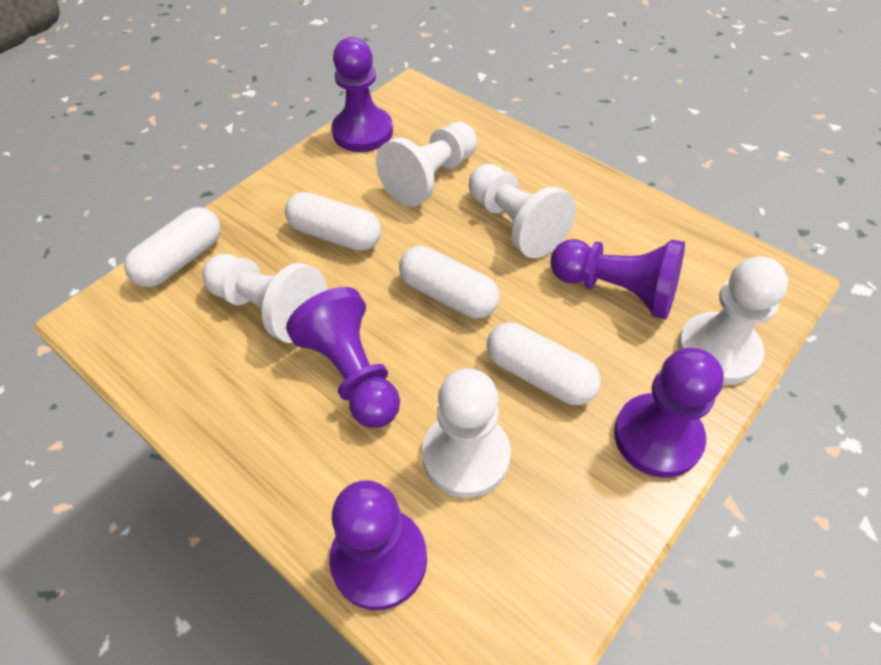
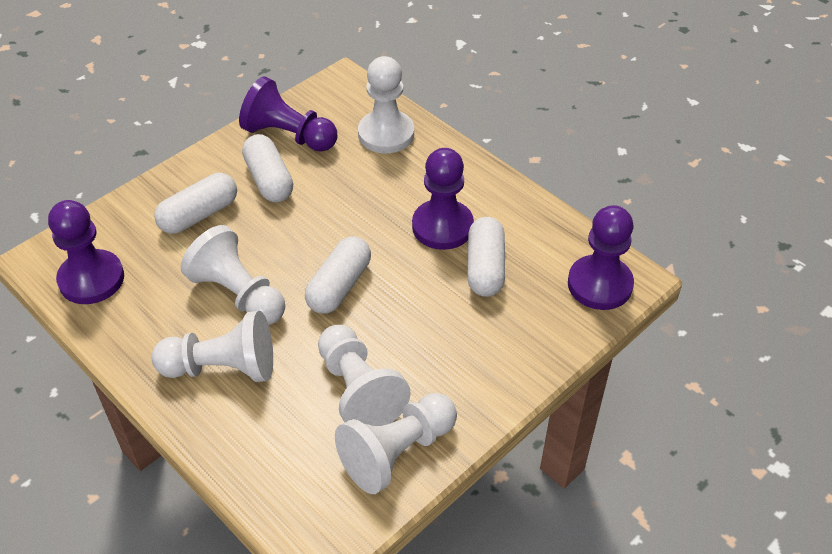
purple pawn: [286,287,400,428] [329,480,427,610] [331,37,393,152] [550,239,685,319] [614,348,724,478] = 5 -> [48,200,124,304] [239,76,337,152] [412,148,474,250] [568,205,634,310] = 4

